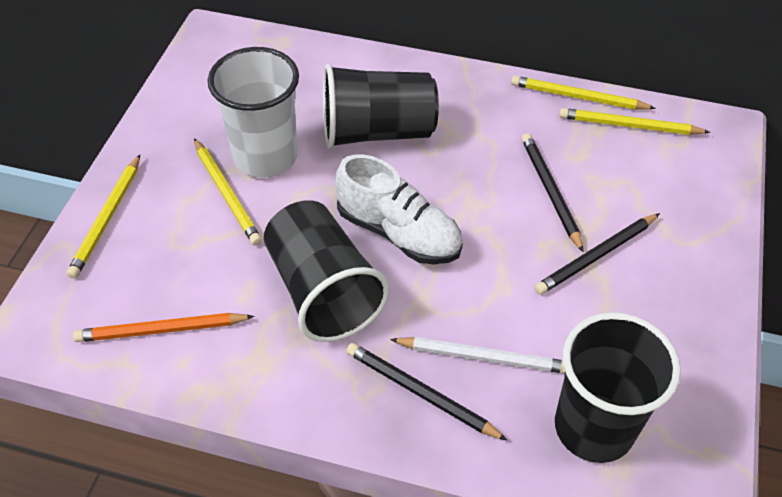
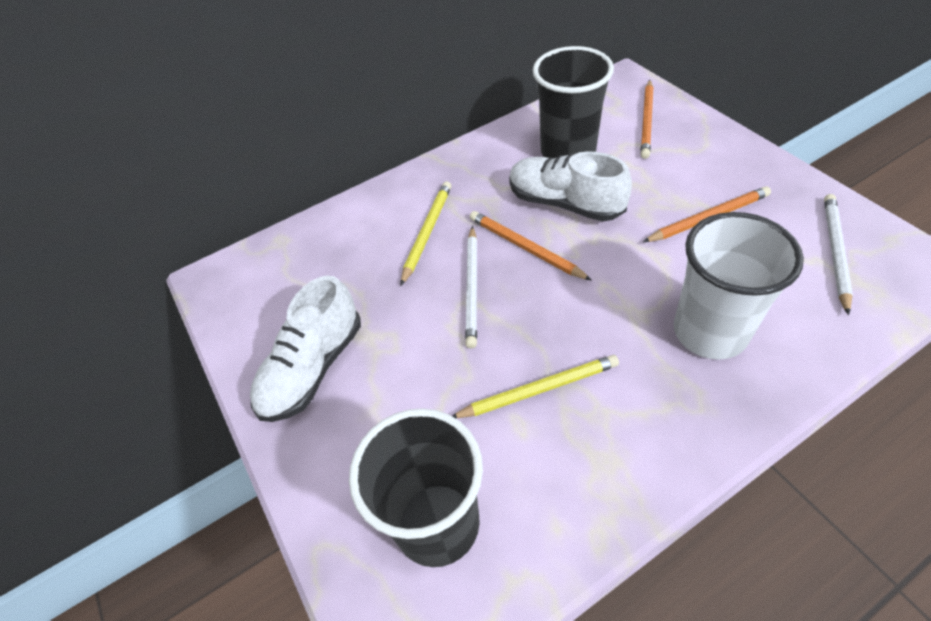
black cup: [264,200,390,342] [323,64,439,149] [555,312,681,463] = 3 -> [349,408,483,567] [533,46,614,159] = 2
black pencil: [346,343,507,440] [521,133,584,253] [534,213,660,295] = 3 -> none = 0
orange pencil: [73,313,255,342] = 1 -> [470,211,592,281] [641,80,653,159] [643,186,771,242] = 3
white pencil: [390,337,565,374] = 1 -> [465,226,477,349] [824,194,853,315] = 2
white shoe: [335,154,463,265] = 1 -> [250,275,361,422] [509,151,632,221] = 2
yellow pencil: [67,155,140,278] [194,138,262,246] [511,76,656,109] [559,108,710,135] = 4 -> [400,181,452,286] [452,355,619,418] = 2

